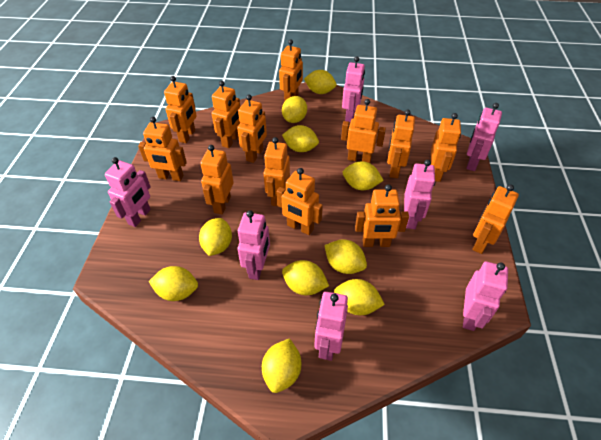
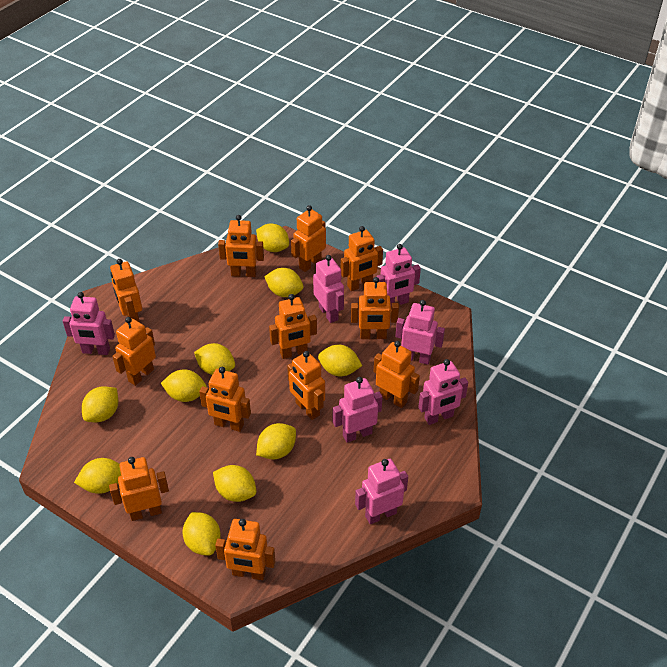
orange robot: [138,117,187,181] [164,76,197,143] [200,145,234,214] [212,81,240,148] [237,95,267,163] [264,137,290,207] [277,168,323,235] [279,40,303,102] [341,99,386,163] [355,184,409,247] [387,110,415,178] [431,113,461,182] [473,184,519,254] = 13 -> [109,457,169,521] [110,259,142,323] [112,317,156,386] [199,367,251,432] [215,519,275,580] [218,215,264,277] [269,294,317,359] [287,351,325,420] [291,205,326,272] [341,226,383,291] [351,277,399,339] [374,341,420,408] = 12

